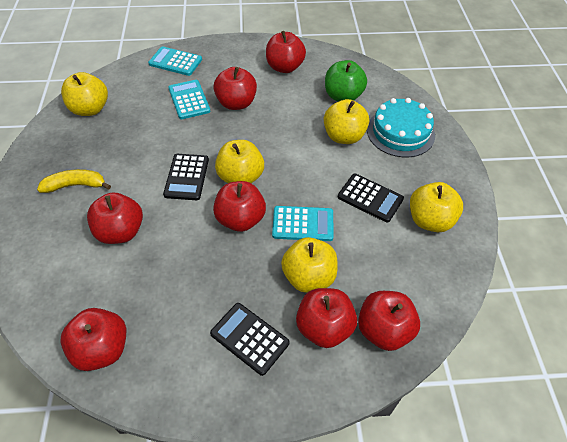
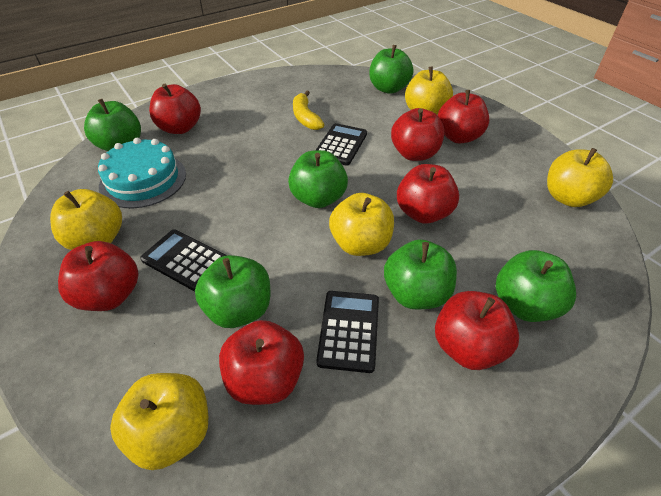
green apple: [325,60,367,102] = 1 -> [84,99,141,151] [195,255,270,328] [288,150,348,208] [369,45,413,94] [384,239,457,309] [496,250,576,322] = 6
turquoise calculator: [148,46,202,76] [168,80,211,119] [272,206,334,241] = 3 -> none = 0

